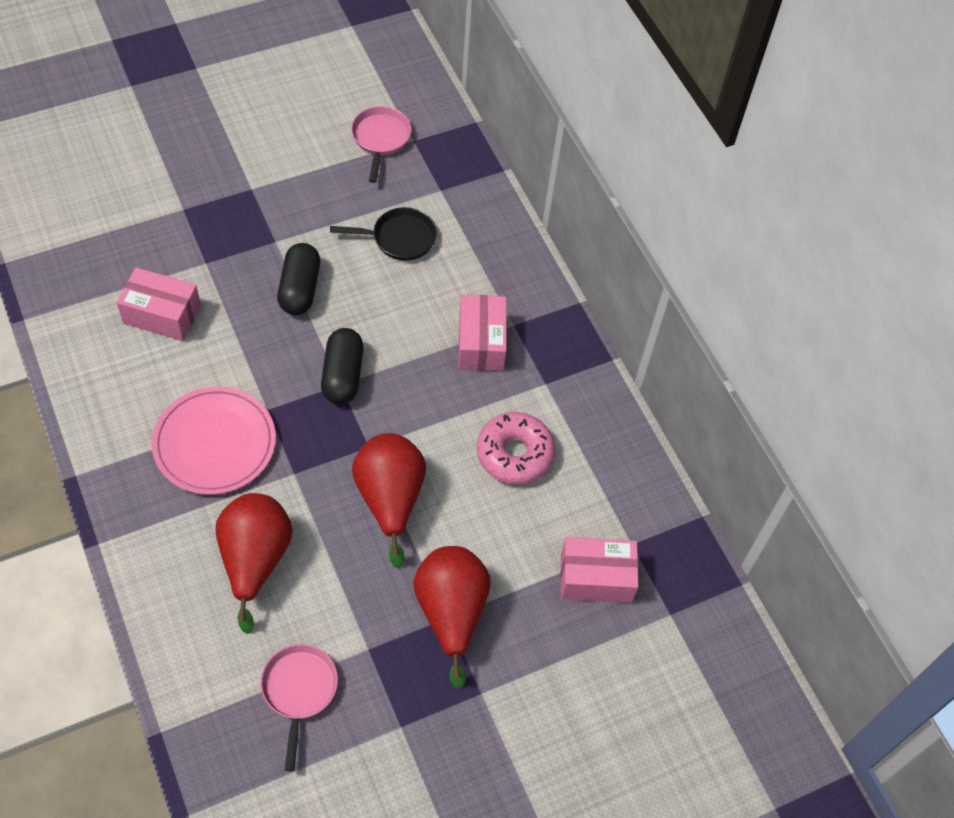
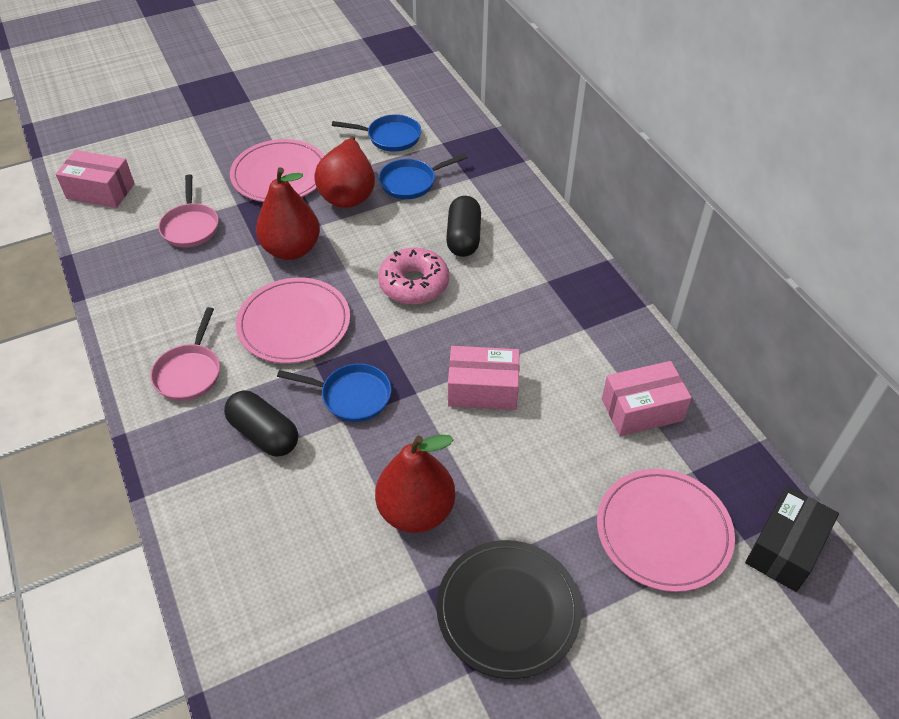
black box: none = 0 -> [745,486,839,592] = 1
black pan: [330,207,437,261] = 1 -> none = 0
black plate: none = 0 -> [436,540,582,679] = 1
blue pan: none = 0 -> [277,363,391,422] [332,114,421,152] [379,154,468,199] = 3
pink plate: [152,387,276,495] = 1 -> [230,139,324,202] [236,277,350,364] [597,469,735,592] = 3

